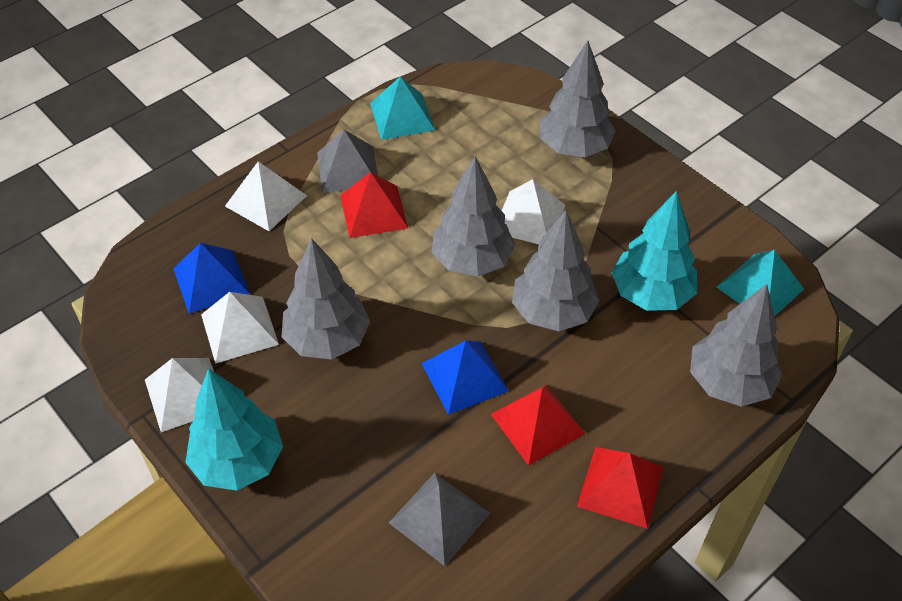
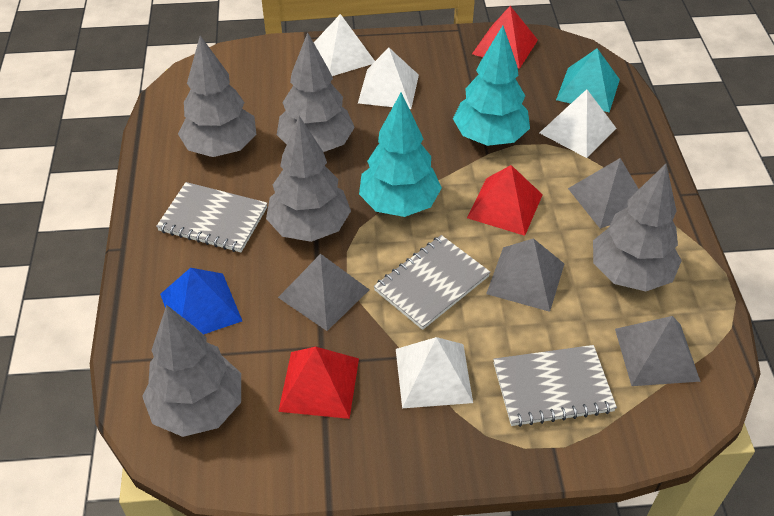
blue pyramid: [173,243,250,314] [421,341,509,415] = 2 -> [160,268,242,335] = 1
grey notebook: none = 0 -> [156,182,267,252] [374,235,491,330] [493,345,617,427] = 3
grey pyramid: [317,129,378,193] [389,473,490,566] = 2 -> [278,254,370,331] [486,238,564,312] [568,158,639,229] [615,316,701,386] = 4
turquoise pyramid: [370,76,435,140] [717,250,804,316] = 2 -> [556,48,620,113] = 1

